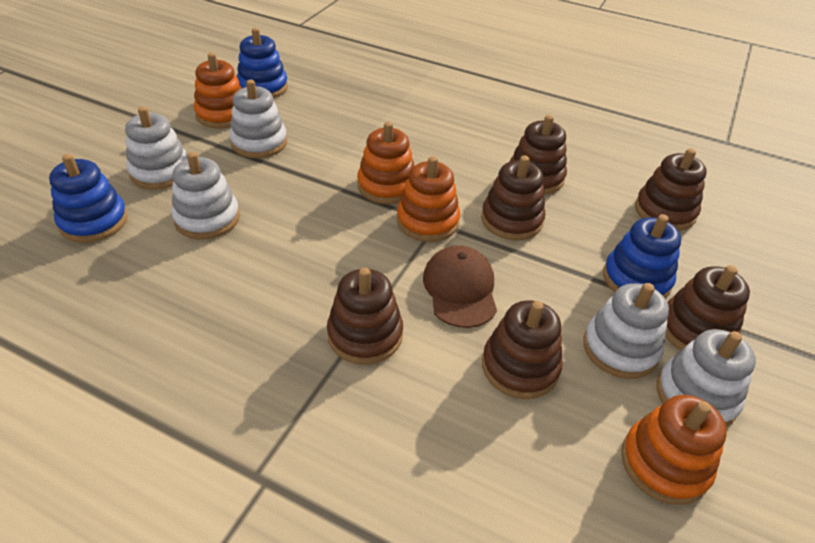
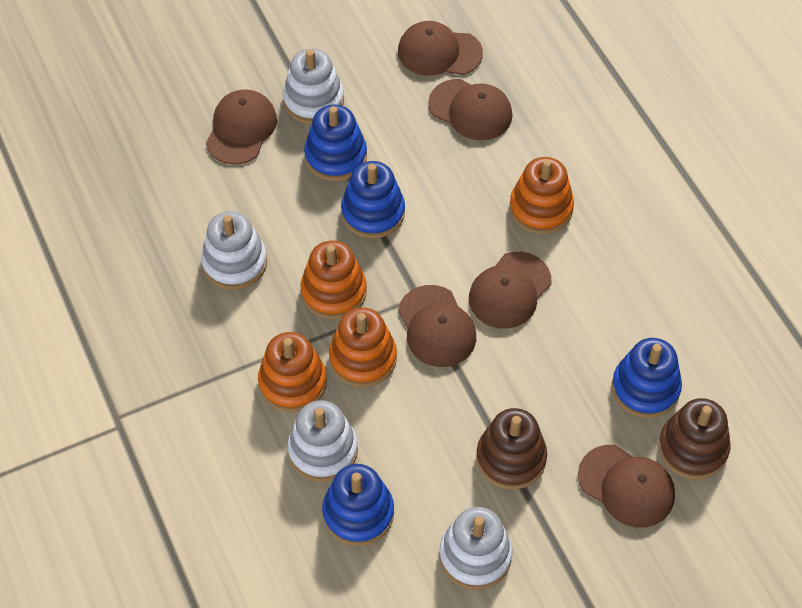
blue stacking toy: [49,154,128,243] [237,28,288,98] [603,214,681,299] = 3 -> [304,105,367,181] [322,464,394,546] [341,161,405,239] [612,338,682,418] = 4
brown cap: [423,245,497,328] = 1 -> [206,89,277,165] [398,21,483,76] [398,285,476,367] [428,79,513,140] [469,252,551,328] [578,445,675,528] = 6
brown stacking toy: [327,268,403,365] [481,155,545,240] [482,300,563,399] [509,115,567,195] [635,148,707,231] [665,265,750,350] = 6 -> [476,408,547,490] [658,398,731,479] = 2
white stacking toy: [125,107,188,190] [171,152,240,239] [229,80,287,158] [583,283,669,379] [657,329,756,427] = 5 -> [201,211,267,290] [283,49,344,124] [287,400,358,482] [439,507,513,590] = 4

